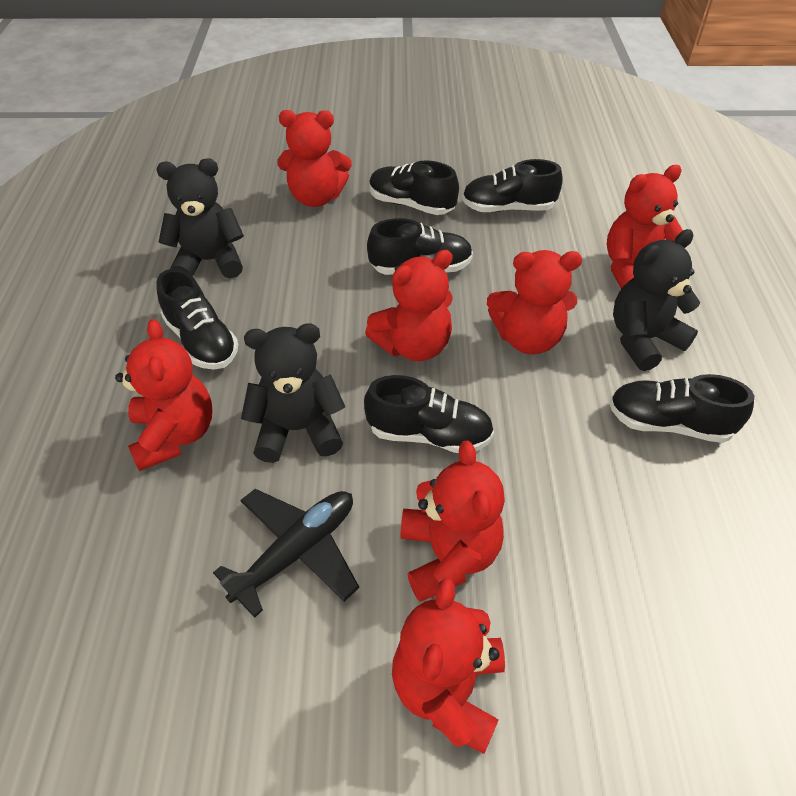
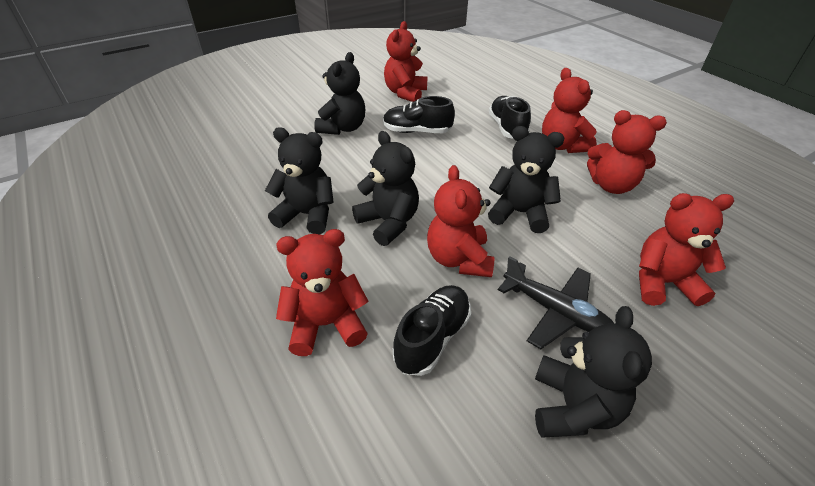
black shoe: [157,269,238,370] [364,375,494,453] [367,218,473,275] [369,160,459,215] [462,159,563,212] [609,374,754,443] = 6 -> [383,96,455,133] [393,285,471,376] [489,96,531,139] = 3
black teddy bear: [157,158,244,279] [241,323,345,463] [613,229,700,371] = 3 -> [265,127,333,234] [314,52,365,135] [352,131,419,246] [488,126,564,233] [535,306,652,438] = 5
red teddy bear: [115,319,213,471] [277,110,351,207] [365,250,453,361] [392,578,505,754] [400,440,505,602] [487,250,582,355] [607,165,683,289] = 7 -> [276,229,369,356] [384,21,427,102] [427,165,494,277] [542,68,597,153] [587,110,667,194] [639,193,734,306] = 6

